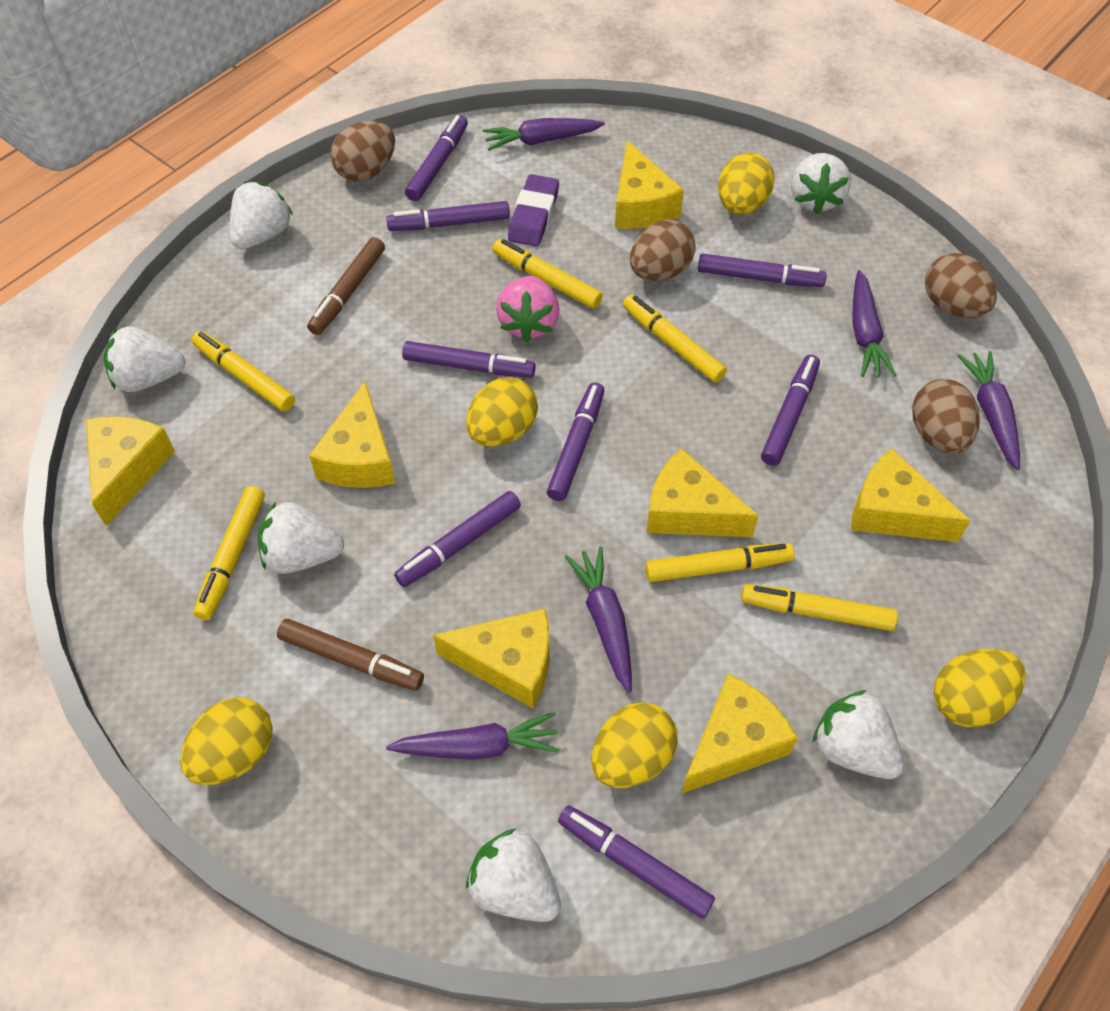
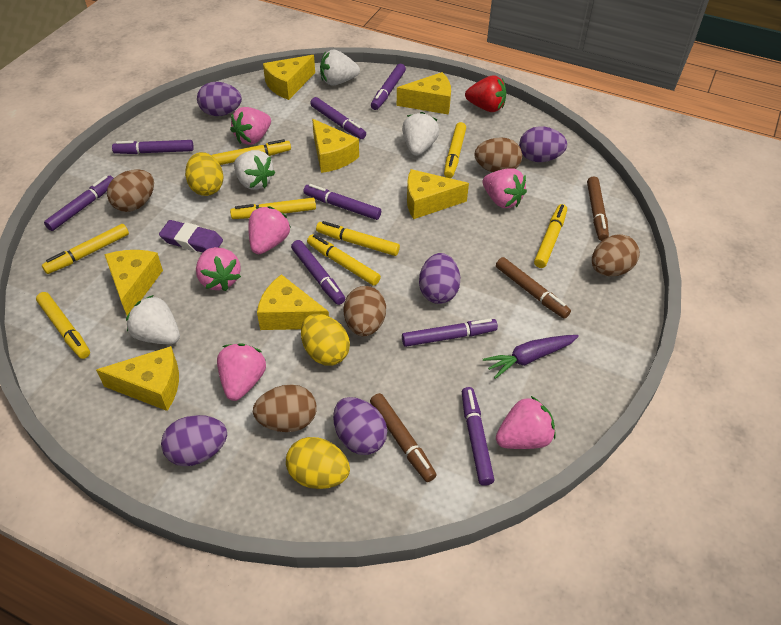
brown egg: [330,121,395,181] [630,219,696,281] [912,379,980,454] [925,253,997,318] = 4 -> [107,169,154,212] [253,384,317,432] [344,286,386,336] [475,137,522,172] [592,234,640,276] = 5
brown marker: [277,619,424,691] [307,237,385,335] = 2 -> [370,393,437,482] [496,257,571,319] [587,176,609,241] = 3
pink strawberry: [496,276,559,342] = 1 -> [196,247,241,291] [217,343,266,401] [230,107,271,145] [248,206,290,254] [483,169,527,208] [496,396,556,449] = 6
purple carrot: [386,712,560,760] [483,118,605,151] [565,546,632,693] [852,270,897,377] [958,351,1020,470] = 5 -> [483,335,579,379] = 1
purple egg: none = 0 -> [161,415,227,466] [197,82,242,116] [333,397,387,455] [419,253,460,304] [519,126,567,162] = 5
red strawberry: none = 0 -> [465,75,506,112] = 1
white strawberry: [104,326,185,392] [230,182,293,249] [258,502,344,574] [466,828,561,922] [791,153,851,214] [813,690,904,779] = 6 -> [126,295,180,344] [234,150,275,190] [320,49,360,85] [402,112,439,156] = 4
yellow egg: [180,697,273,785] [466,377,538,447] [591,702,678,788] [718,152,774,215] [934,649,1026,727] = 5 -> [185,152,223,196] [286,437,350,489] [301,314,350,366] = 3
yellow marker: [191,331,295,412] [193,486,265,620] [492,239,603,309] [623,294,727,383] [645,543,794,582] [741,584,898,631] = 6 -> [36,292,90,359] [42,224,129,274] [212,139,291,165] [230,198,316,219] [307,234,381,286] [316,221,400,256] [444,122,466,178] [534,204,567,268] = 8

